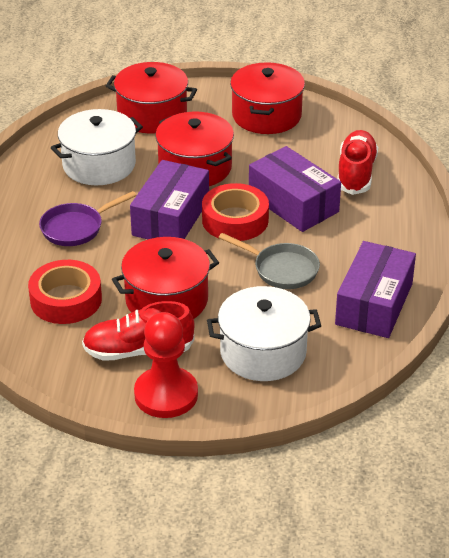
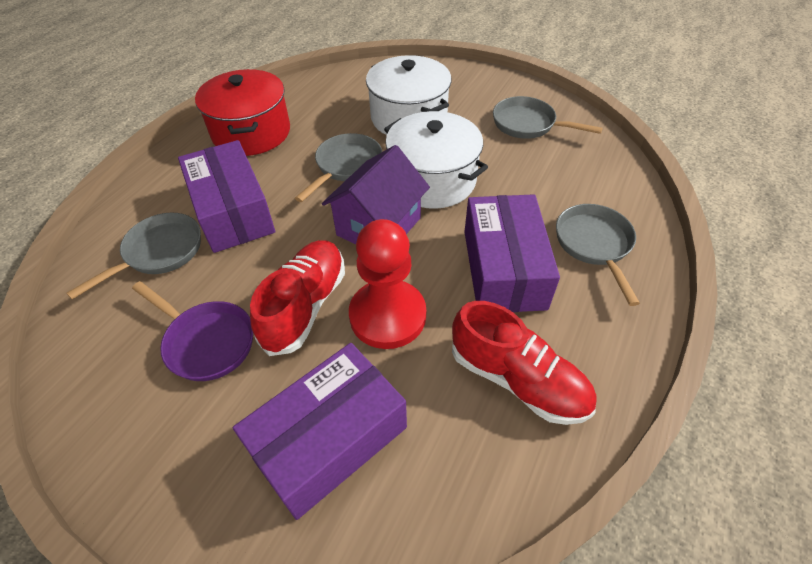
grey pan: [218,233,320,289] = 1 -> [66,213,201,300] [295,133,382,202] [493,96,603,139] [556,204,640,306] = 4
purple house: none = 0 -> [322,145,430,245] = 1
red pot: [106,62,197,133] [112,237,219,319] [155,112,234,186] [230,62,305,134] = 4 -> [195,69,290,156] = 1
red tape: [28,260,102,324] [202,183,269,241] = 2 -> none = 0

